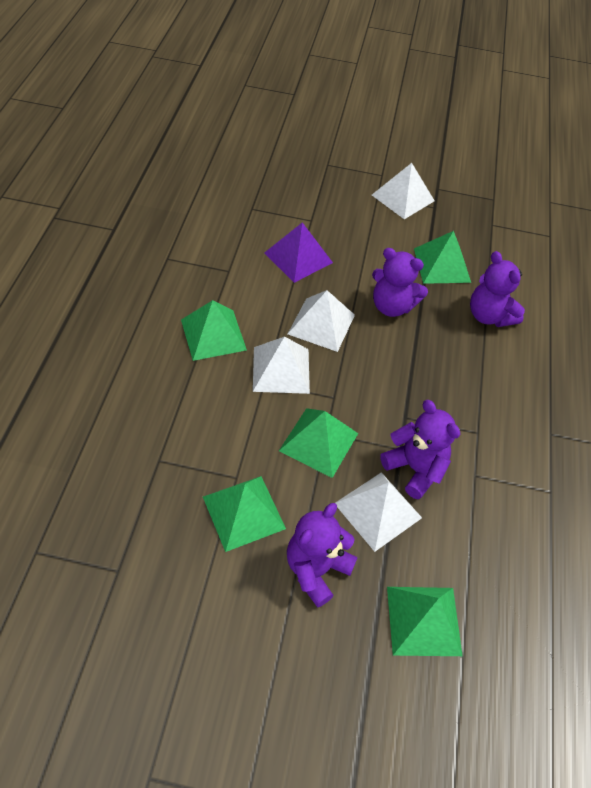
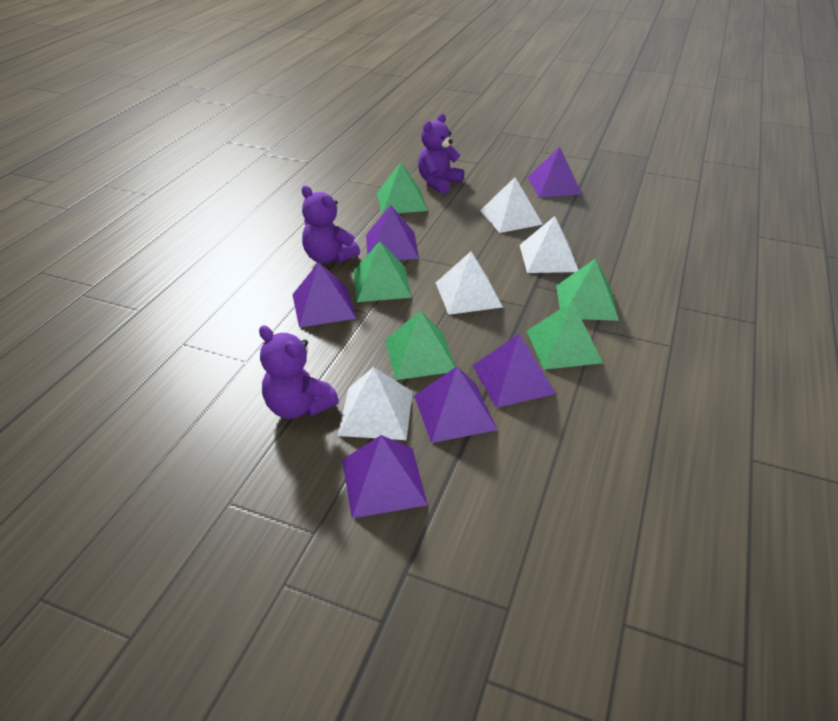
purple pyramid: [264,222,333,283] = 1 -> [292,262,357,328] [342,435,428,518] [366,205,419,260] [414,366,497,443] [472,334,556,408] [527,147,582,197] = 6
purple teddy bear: [287,503,358,607] [372,248,428,317] [380,400,460,500] [470,251,525,327] = 4 -> [259,325,339,419] [302,185,360,263] [418,113,464,194] = 3

